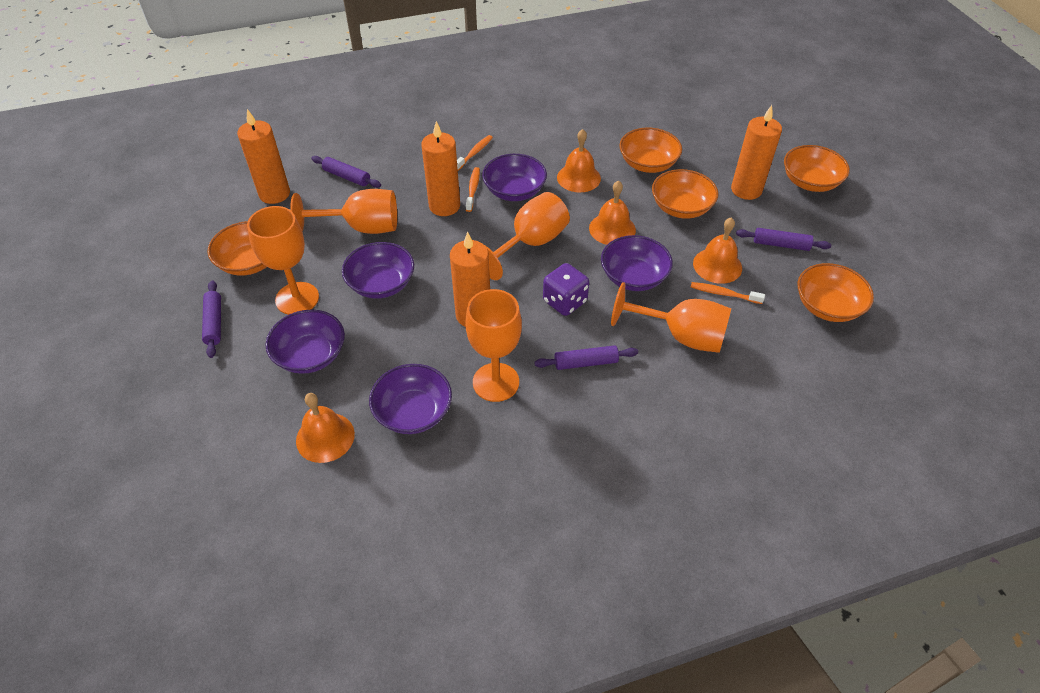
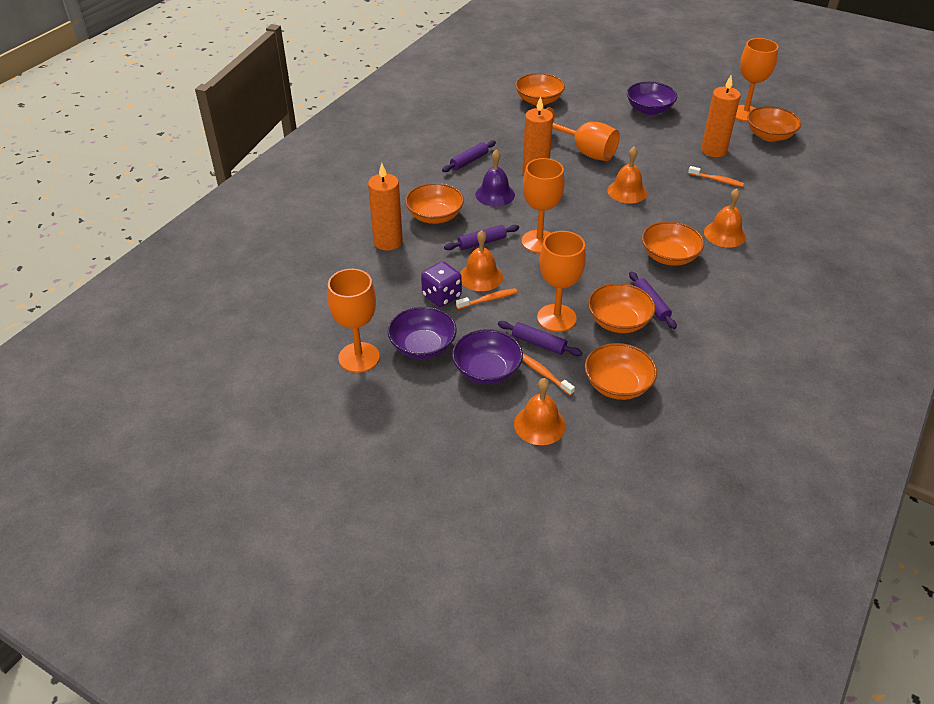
orange bowl: [208,221,267,276] [619,128,682,173] [652,169,719,219] [784,145,850,192] [797,263,874,322] = 5 -> [405,183,464,224] [515,73,565,106] [585,343,657,400] [588,283,655,333] [642,221,704,266] [747,106,801,142] = 6
orange candle: [237,109,290,204] [421,121,460,216] [450,232,490,327] [731,105,782,200] = 4 -> [368,163,403,251] [522,96,553,175] [701,75,741,157] = 3
purple bell: none = 0 -> [475,149,515,207] = 1
purple bowl: [265,310,345,374] [342,242,414,299] [369,364,452,434] [482,154,547,201] [601,235,673,291] = 5 -> [388,307,457,359] [452,329,523,385] [627,82,677,115] = 3

